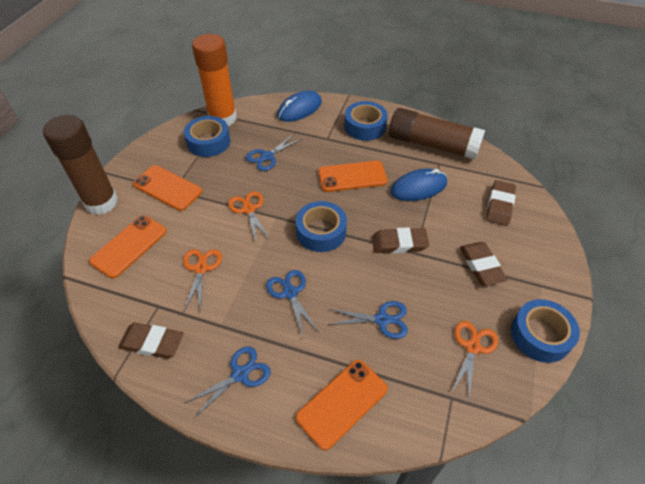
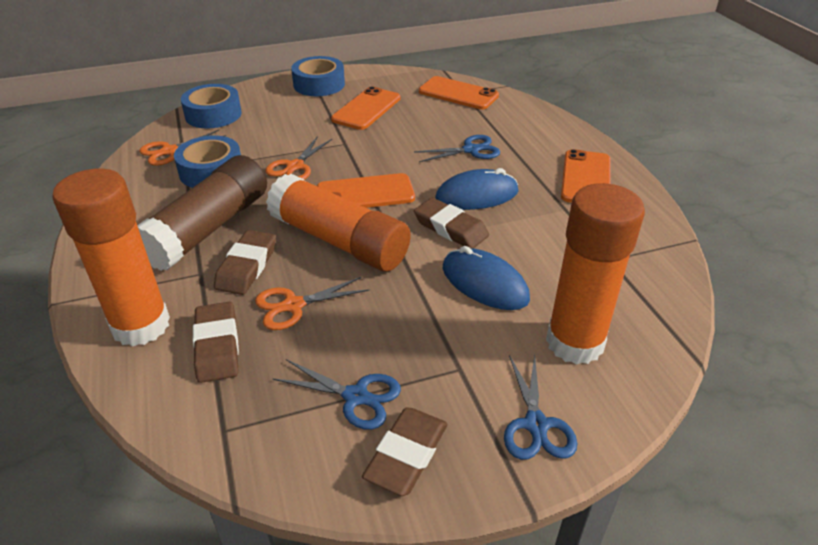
blue scissors: [185,347,271,418] [246,134,302,171] [266,270,318,336] [328,301,408,339] = 4 -> [273,359,401,430] [414,135,500,162] [504,354,577,460] = 3
blue tape: [184,116,230,157] [295,201,347,252] [344,101,388,141] [511,299,580,363] = 4 -> [174,136,241,188] [181,84,242,129] [291,56,345,96] = 3
brown glue stick: [43,115,118,215] [389,108,485,160] = 2 -> [137,155,267,271] = 1
orange glue stick: [192,34,237,126] = 1 -> [52,169,170,346] [266,174,411,271] [546,183,645,364] = 3

